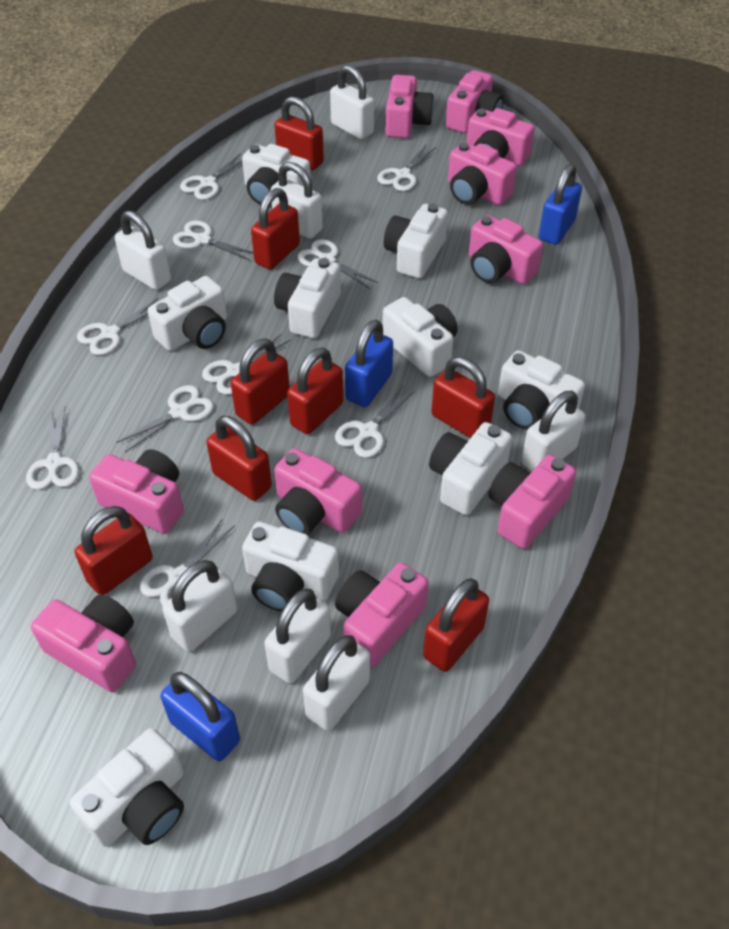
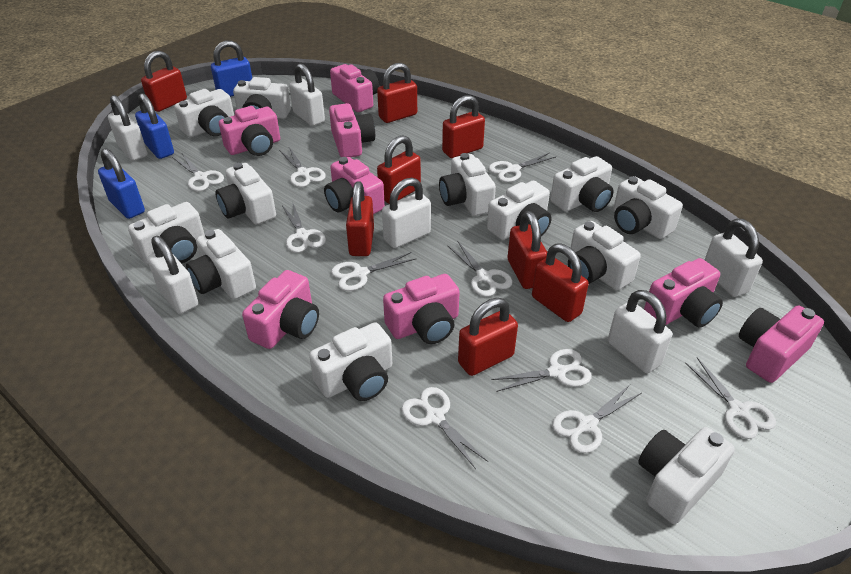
pink camera: [31,594,136,692] [89,449,184,534] [274,448,362,535] [335,563,429,667] [385,75,434,138] [446,70,503,133] [448,142,517,205] [467,108,535,166] [469,215,543,284] [488,455,576,549] = 10 -> [219,106,280,156] [242,270,319,349] [324,157,385,214] [329,103,375,157] [330,64,379,112] [383,274,460,344] [644,258,723,328] [739,306,824,383] = 8
white camera: [70,728,184,847] [148,276,227,351] [242,144,311,205] [242,521,339,612] [274,258,341,338] [382,297,458,377] [384,203,448,279] [429,422,512,515] [498,350,585,430] = 9 -> [128,202,204,265] [174,89,234,138] [186,229,256,300] [215,163,276,225] [233,77,291,119] [309,322,392,401] [439,153,496,216] [487,181,552,240] [550,156,614,212] [568,221,641,290] [613,176,683,239] [638,427,735,524] = 12
white padlock: [115,211,171,290] [162,560,238,652] [264,589,331,683] [271,162,323,239] [303,635,370,731] [330,65,374,140] [521,391,585,472] = 7 -> [108,95,147,161] [147,236,198,314] [289,63,325,126] [382,178,431,248] [608,290,672,373] [705,219,763,297] = 6

